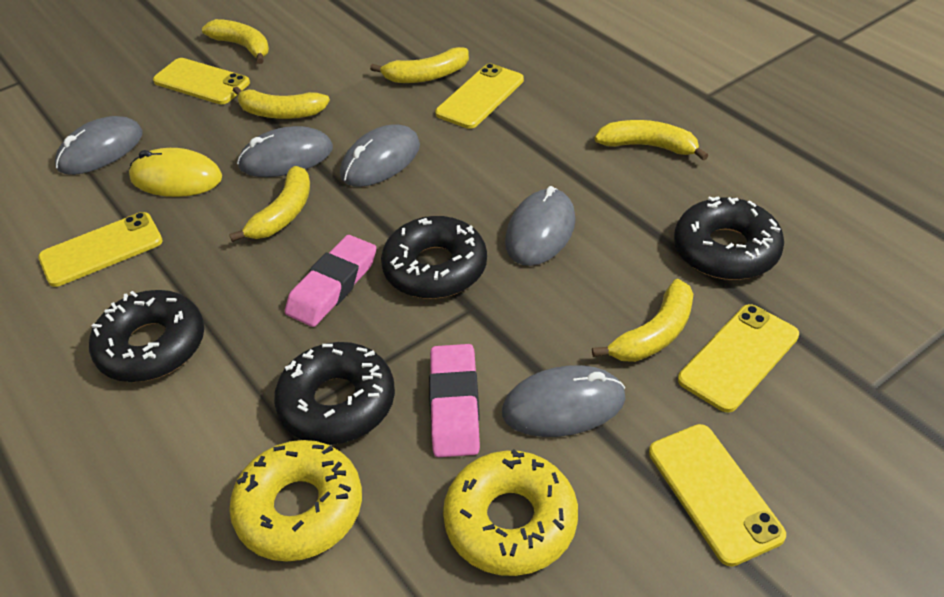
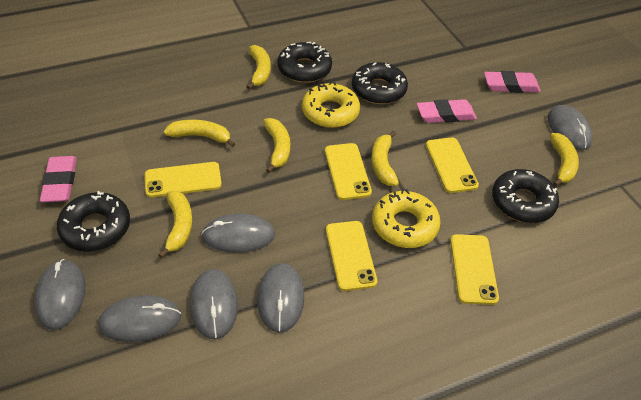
grey mouse: [55,116,143,175] [237,126,333,177] [340,124,420,187] [502,365,626,437] [505,186,576,266] = 5 -> [34,259,85,330] [98,295,181,342] [190,269,238,339] [201,214,275,253] [257,263,304,333] [548,105,593,150] = 6
pink eraser: [285,235,376,327] [429,344,480,457] = 2 -> [40,156,77,202] [417,99,477,123] [484,71,541,93] = 3
yellow mouse: [129,148,222,197] = 1 -> none = 0

